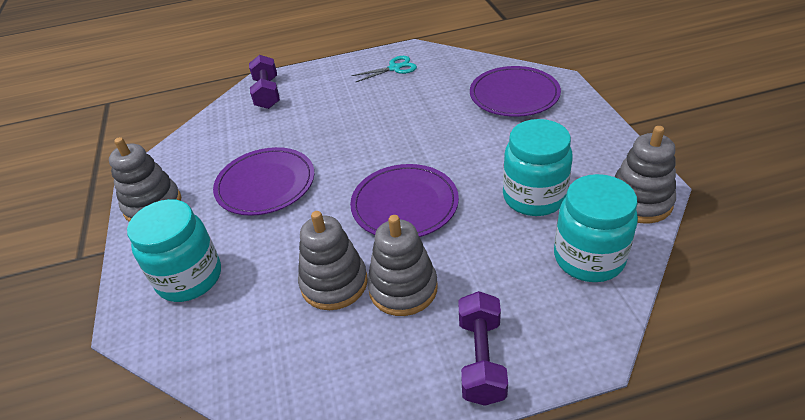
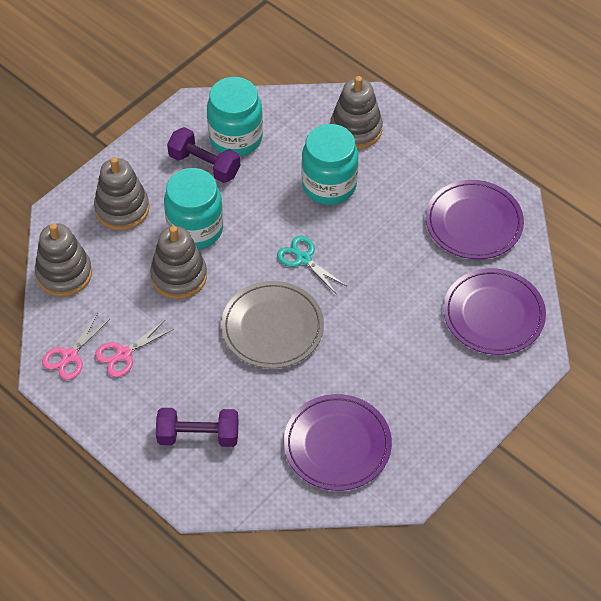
grey plate: none = 0 -> [221,281,324,368] = 1
pink scissors: none = 0 -> [42,313,110,380] [95,320,174,377] = 2

